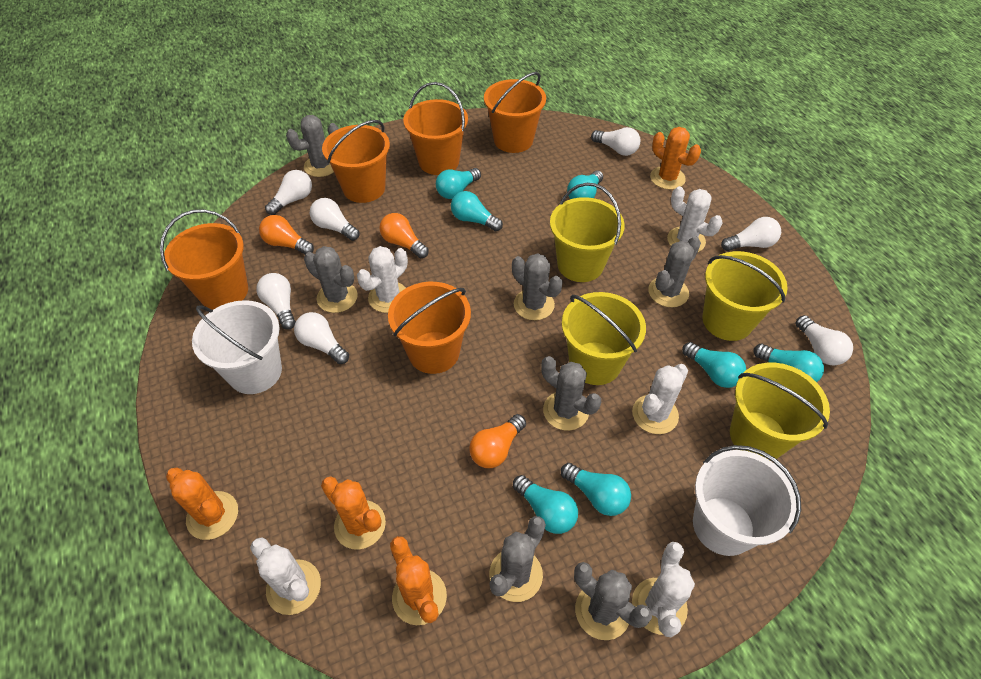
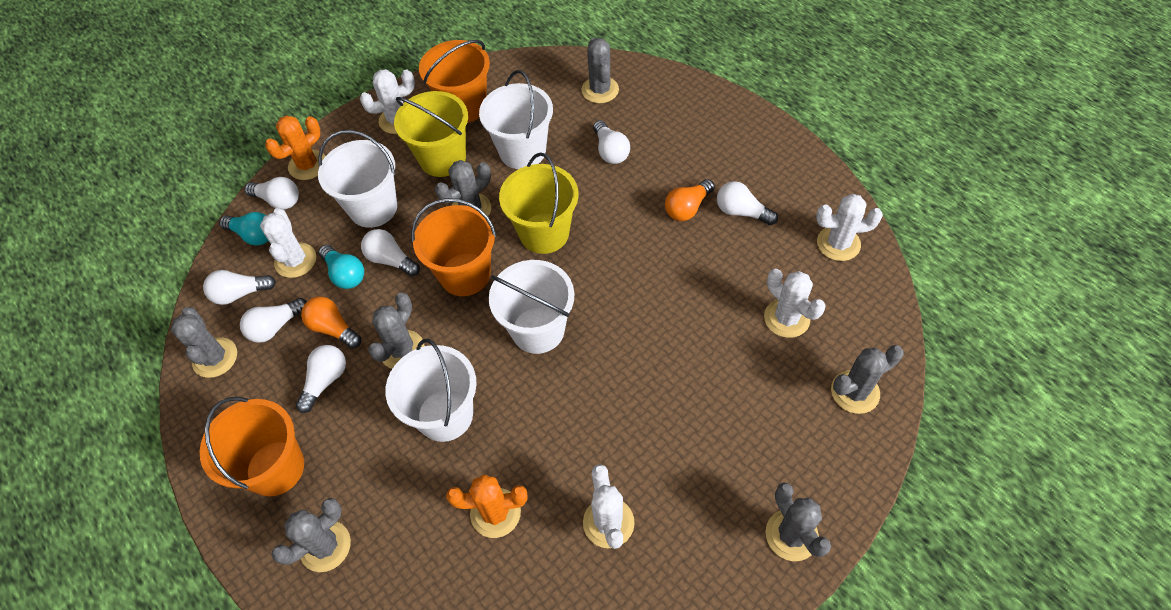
orange bucket: [160,209,248,310] [322,120,390,203] [388,282,471,374] [403,82,468,175] [484,72,546,153] = 5 -> [200,397,304,496] [411,198,496,296] [419,40,490,123] = 3
orange cactus: [166,467,238,540] [321,476,386,550] [390,536,447,625] [650,127,701,190] = 4 -> [265,115,326,180] [446,474,528,538] = 2
orange light bulb: [259,215,314,255] [379,213,429,258] [469,414,526,468] = 3 -> [301,297,361,349] [665,179,715,221] = 2
turquoise light bulb: [436,168,481,199] [451,191,503,231] [513,475,578,534] [561,463,631,516] [567,170,603,199] [682,342,746,388] [753,344,824,382] = 7 -> [219,212,268,246] [319,245,364,289] = 2
white bucket: [192,300,282,394] [693,445,801,556] = 2 -> [318,130,397,228] [385,339,477,442] [479,70,553,169] [489,260,574,354] = 4
yellow bucket: [550,183,625,282] [562,292,646,385] [703,251,788,341] [730,363,830,460] = 4 -> [394,91,468,177] [499,153,579,254] = 2

